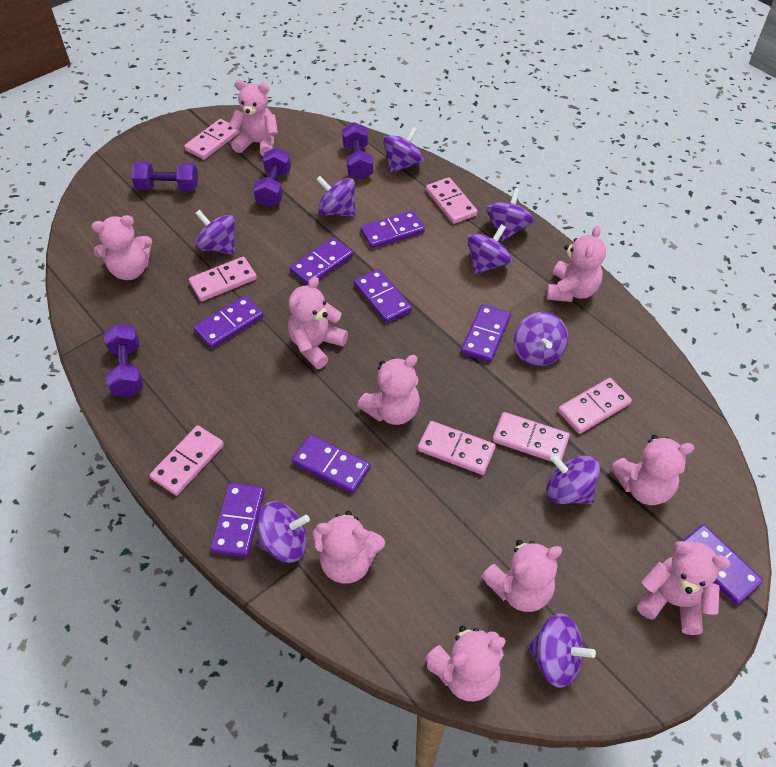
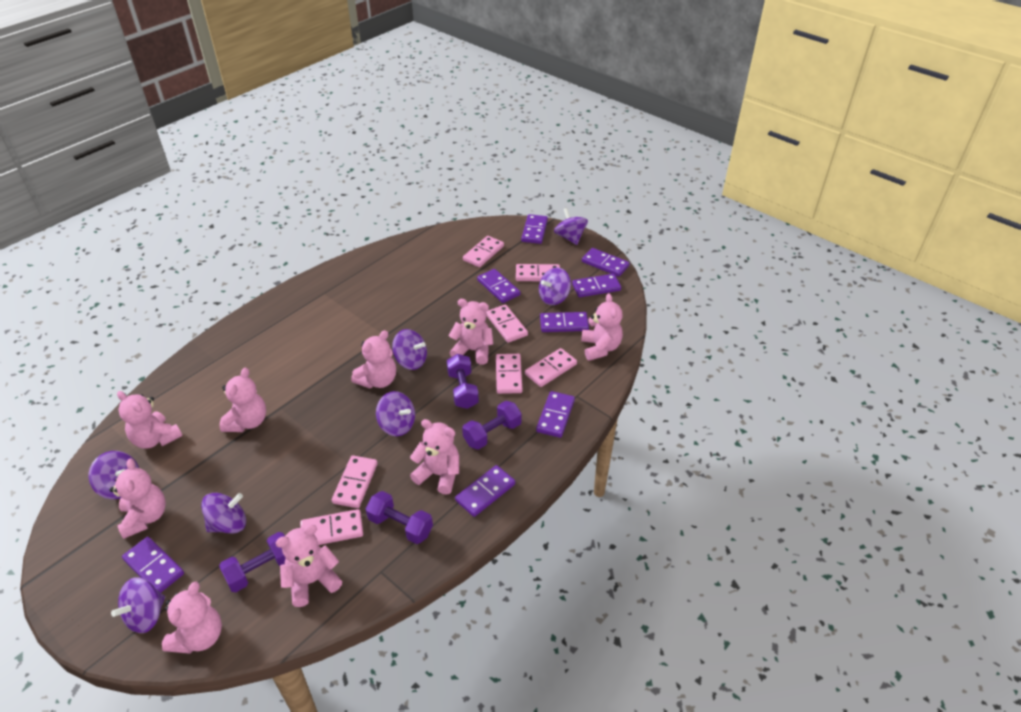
pink teddy bear: [92,215,152,280] [228,80,278,156] [288,276,348,369] [312,511,385,583] [357,355,420,425] [425,626,506,701] [481,540,563,612] [546,226,606,302] [610,435,694,505] [637,541,730,635] = 10 -> [110,459,166,539] [117,391,182,449] [162,582,222,654] [220,368,266,432] [275,524,342,607] [351,330,396,389] [410,419,459,495] [449,299,493,365] [581,293,623,361] = 9
purple spinning top: [195,210,236,255] [256,501,310,563] [316,176,356,217] [383,126,424,173] [467,224,512,275] [486,188,534,242] [514,312,568,366] [527,613,596,688] [546,454,600,504] = 9 -> [89,451,139,499] [111,577,165,633] [201,493,246,534] [376,391,415,436] [392,329,427,370] [539,268,571,305] [554,208,588,245] = 7

